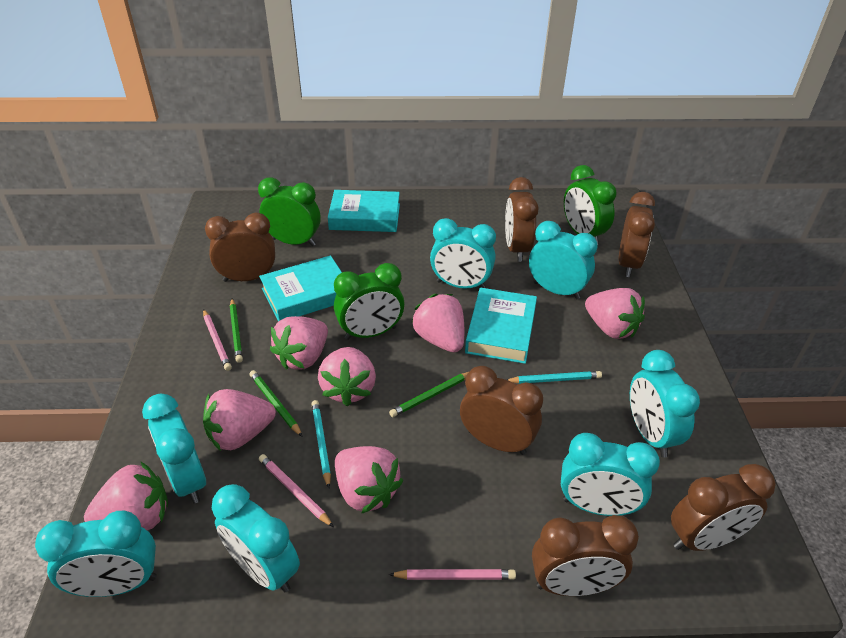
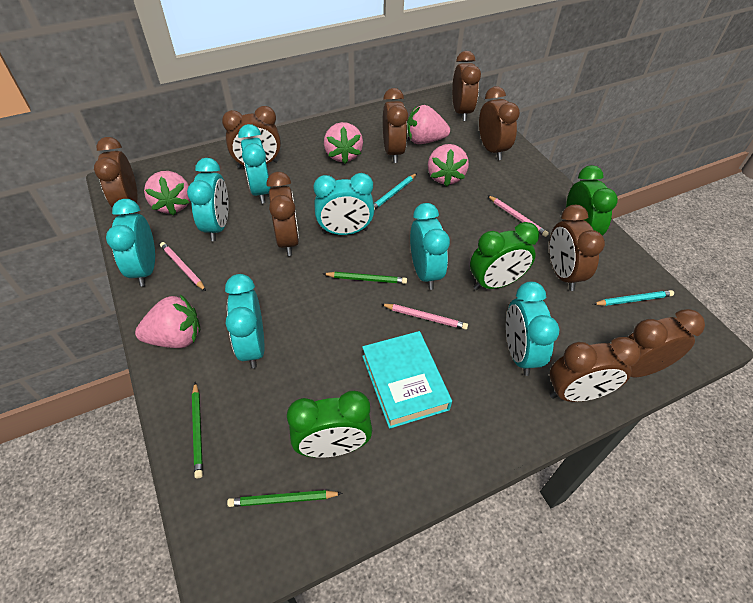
brown clock: [205,213,275,282] [460,366,543,455] [505,177,538,262] [532,515,639,596] [619,192,655,277] [671,464,776,551] = 6 -> [94,137,138,214] [222,106,281,169] [266,172,299,256] [383,88,408,163] [452,51,481,121] [479,86,520,160] [549,205,605,291] [550,337,641,402] [628,309,705,377] = 9
pink strawberry: [84,461,168,531] [203,389,276,451] [270,316,328,370] [318,347,376,407] [335,446,403,514] [411,294,464,353] [585,288,645,339] = 7 -> [135,294,201,348] [144,171,190,215] [324,122,363,164] [407,105,450,144] [428,144,469,187] = 5
turquoise book: [259,255,342,321] [328,190,400,232] [465,288,537,364] = 3 -> [362,331,452,429] = 1

